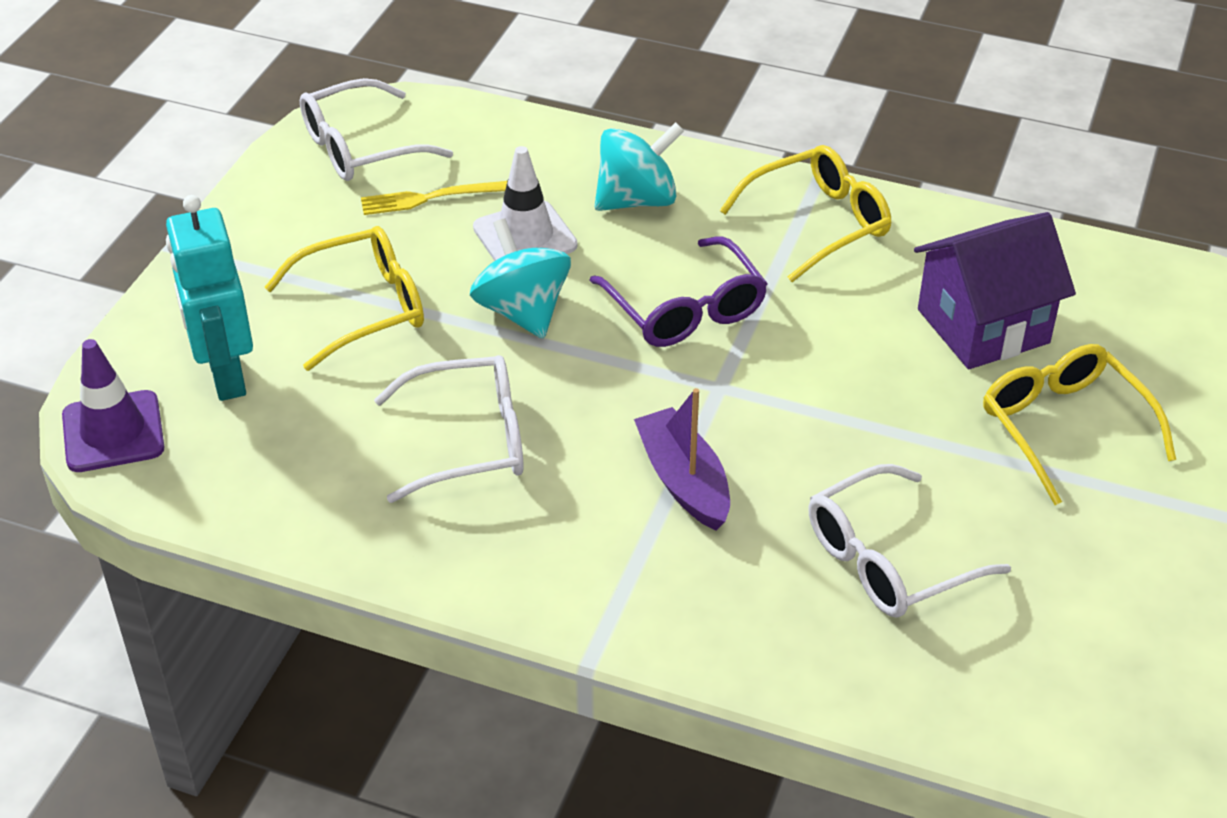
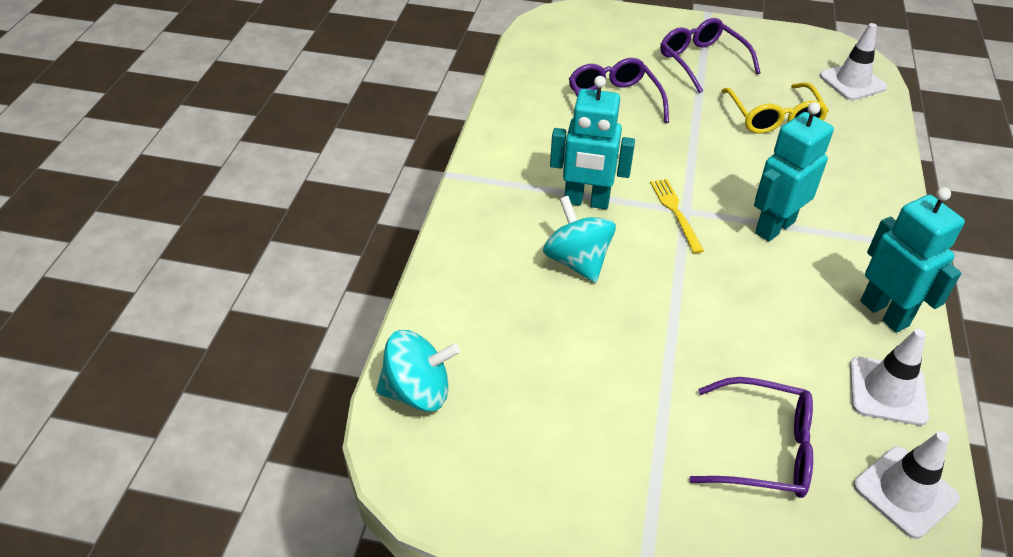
purple boat: [634,388,730,531] = 1 -> none = 0
purple glasses: [589,236,768,347] = 1 -> [569,58,669,123] [660,18,761,93] [689,377,813,498] = 3
purple house: [914,212,1076,369] = 1 -> none = 0
purple traffic cone: [62,339,164,472] = 1 -> none = 0
turquoise robot: [166,195,253,401] = 1 -> [550,76,635,209] [754,102,834,241] [860,187,965,333] = 3
white glasses: [300,78,453,181] [374,355,524,503] [809,464,1011,618] = 3 -> none = 0
white traffic cone: [473,146,578,261] = 1 -> [819,23,887,100] [850,329,929,426] [854,431,960,539] = 3
yellow glasses: [264,226,424,371] [720,145,891,282] [983,344,1176,505] = 3 -> [721,82,829,134] = 1

